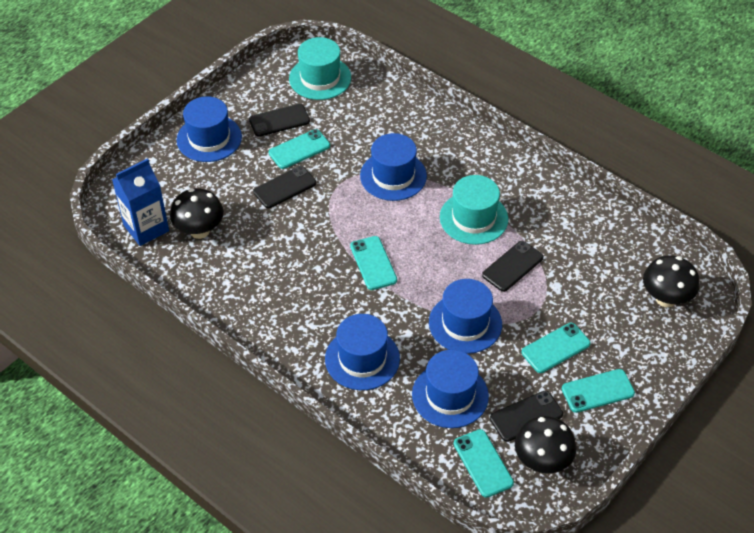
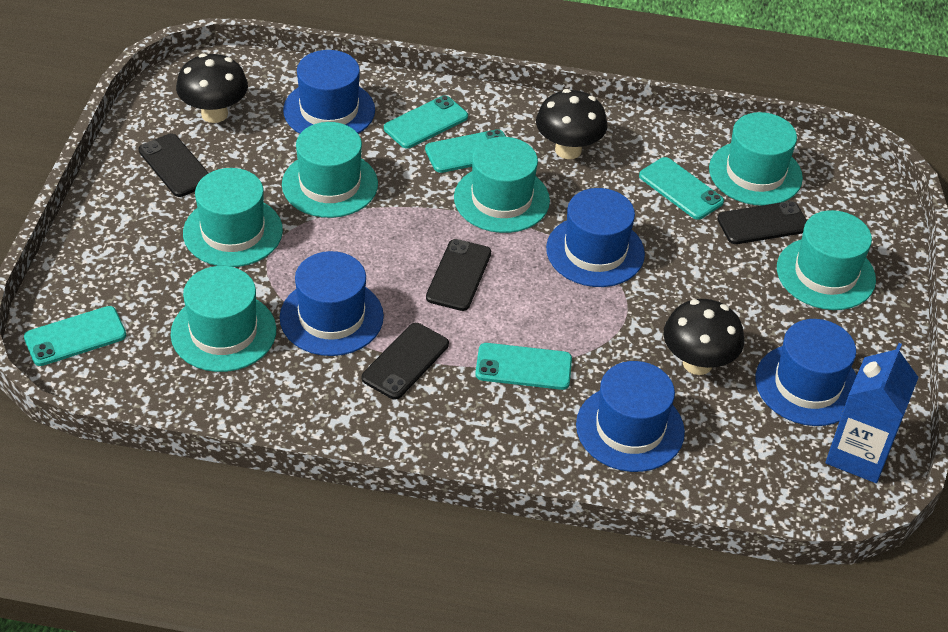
turquoise hat: [289,37,351,100] [440,175,508,245] = 2 -> [171,266,276,372] [183,168,283,267] [282,122,378,218] [454,137,550,233] [709,112,803,206] [777,210,876,310] = 6

